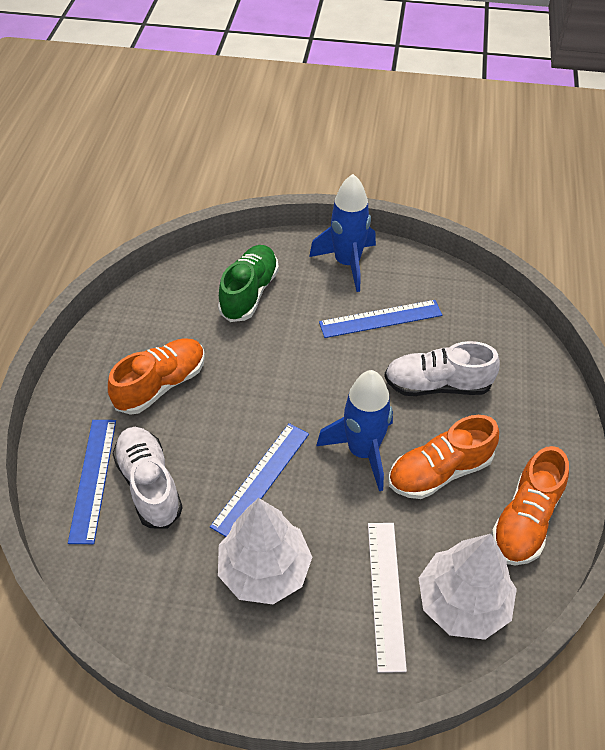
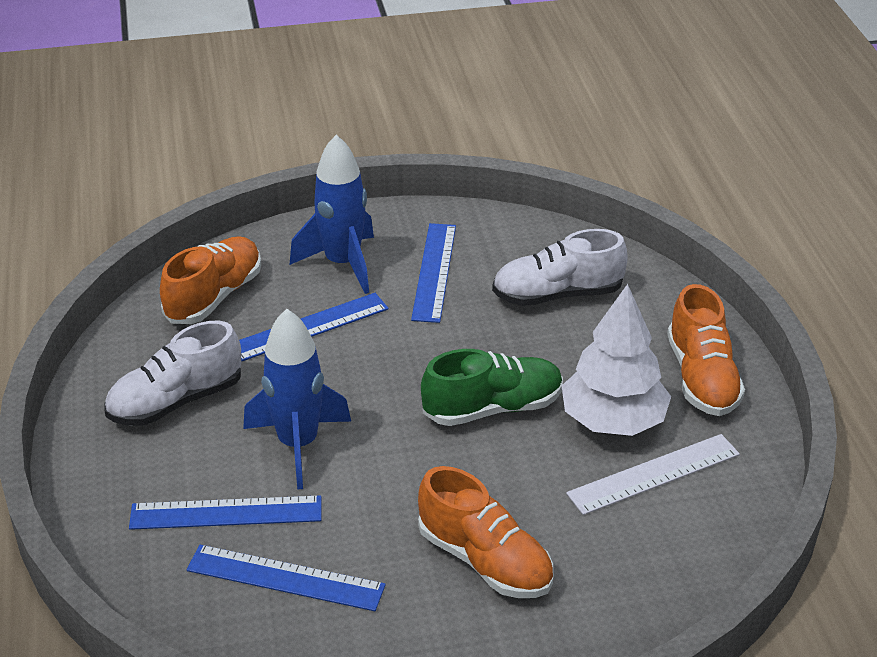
blue ruler: [68,420,116,544] [210,423,309,537] [319,300,442,338] = 3 -> [129,495,321,530] [187,545,386,611] [239,293,389,362] [411,223,456,323] = 4
white tree: [218,498,312,604] [419,534,517,640] = 2 -> [562,284,671,436] = 1

